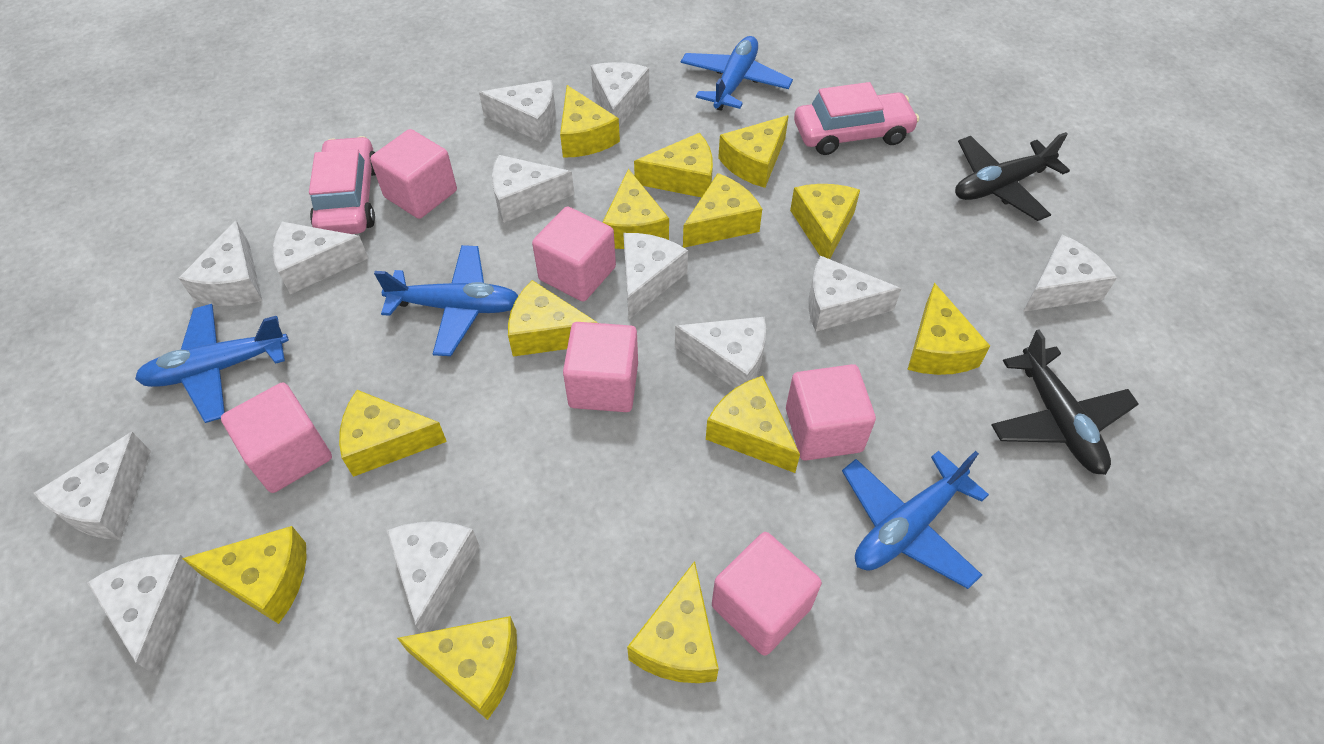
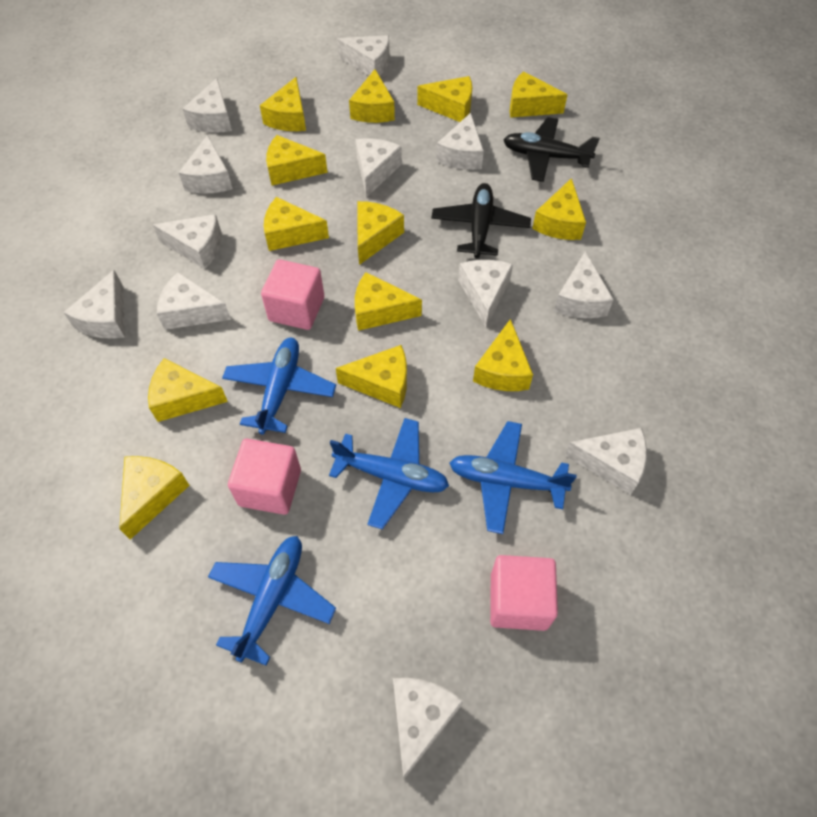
pink car: [309,136,376,234] [794,82,919,155] = 2 -> none = 0
pink cube: [221,382,332,493] [370,129,457,219] [532,206,616,302] [563,322,638,412] [712,532,822,656] [786,364,876,461] = 6 -> [228,439,301,515] [261,259,324,330] [490,555,558,631] = 3

